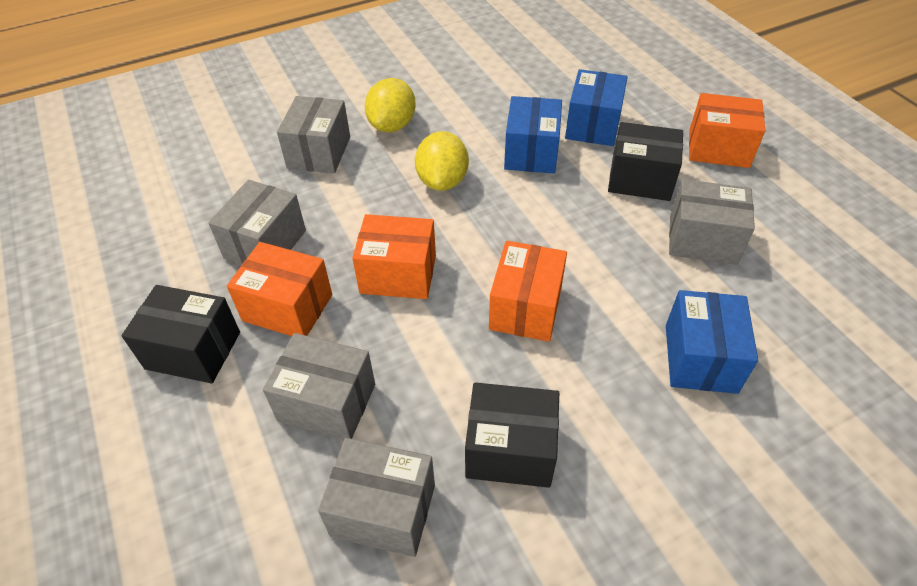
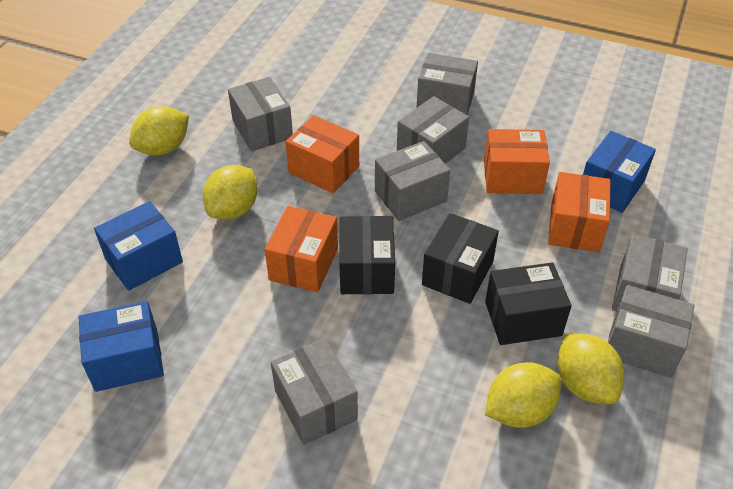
grey box: [208,180,306,265] [263,333,375,440] [277,96,350,173] [318,438,435,557] [669,179,755,265] = 5 -> [228,77,293,151] [271,338,358,445] [375,141,450,221] [397,96,469,164] [417,53,478,115] [608,285,694,378] [612,234,688,311] = 7
yellow lemon: [365,78,416,132] [415,131,469,191] = 2 -> [129,106,189,156] [203,165,258,220] [485,362,561,428] [557,334,624,404] = 4

